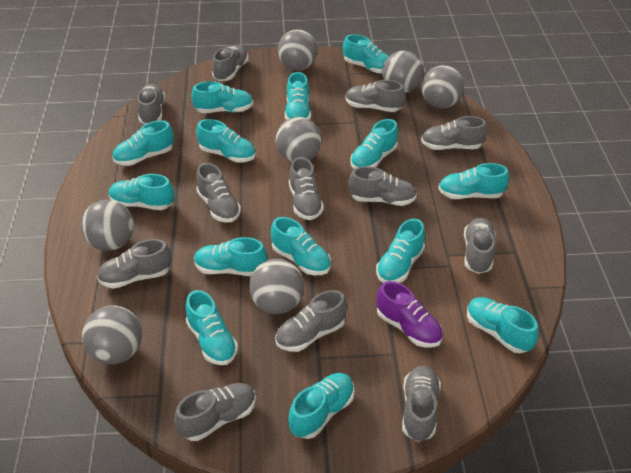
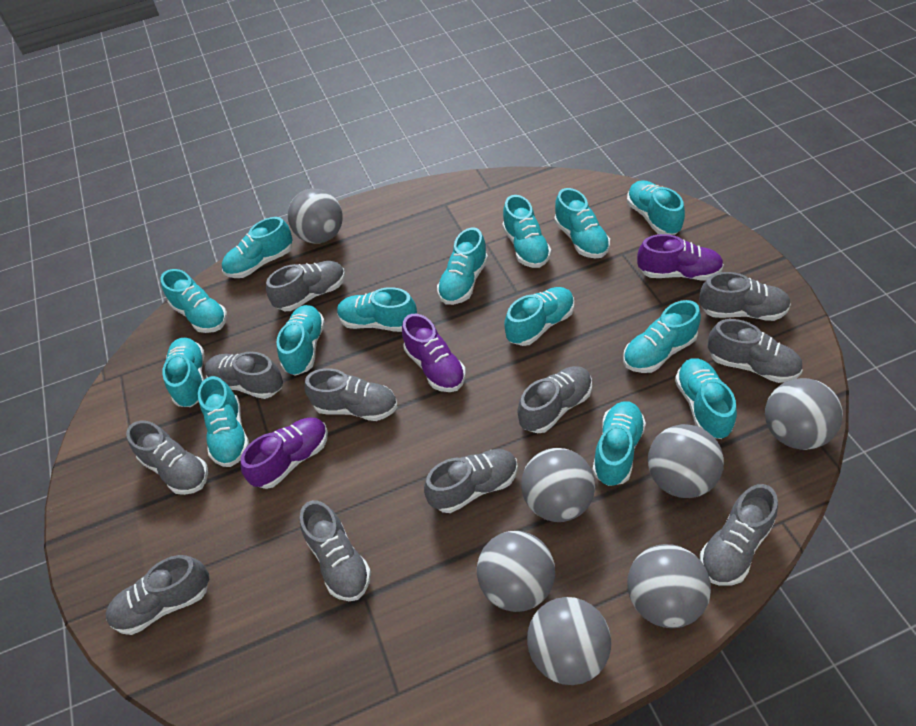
grey shoe: [97,239,172,289] [137,84,165,124] [174,383,256,441] [196,163,241,223] [212,45,249,81] [275,290,347,352] [289,157,324,220] [346,80,405,112] [348,166,417,206] [402,366,441,442] [421,116,487,150] [464,218,496,274] = 12 -> [106,555,209,635] [126,421,208,495] [205,352,283,399] [266,261,345,311] [300,500,371,601] [305,368,398,421] [424,449,518,513] [518,366,592,433] [699,272,791,321] [700,484,778,586] [708,319,803,383] = 11
purple shoe: [377,281,443,347] = 1 -> [241,418,328,489] [402,314,466,392] [637,234,724,280] = 3

